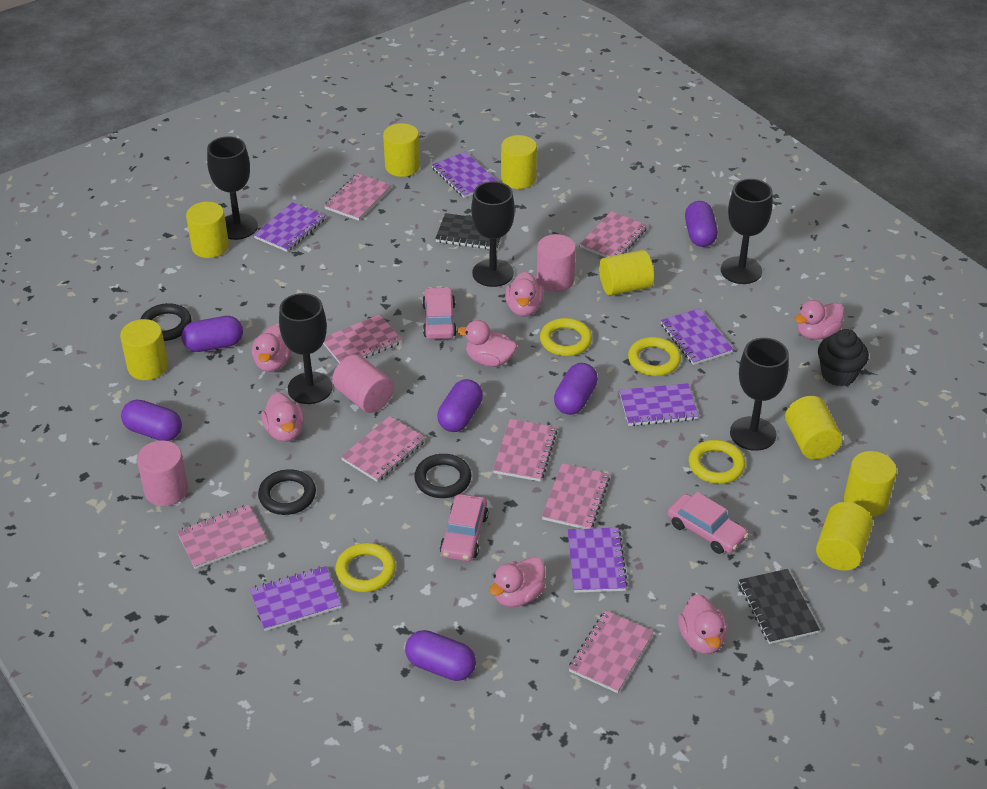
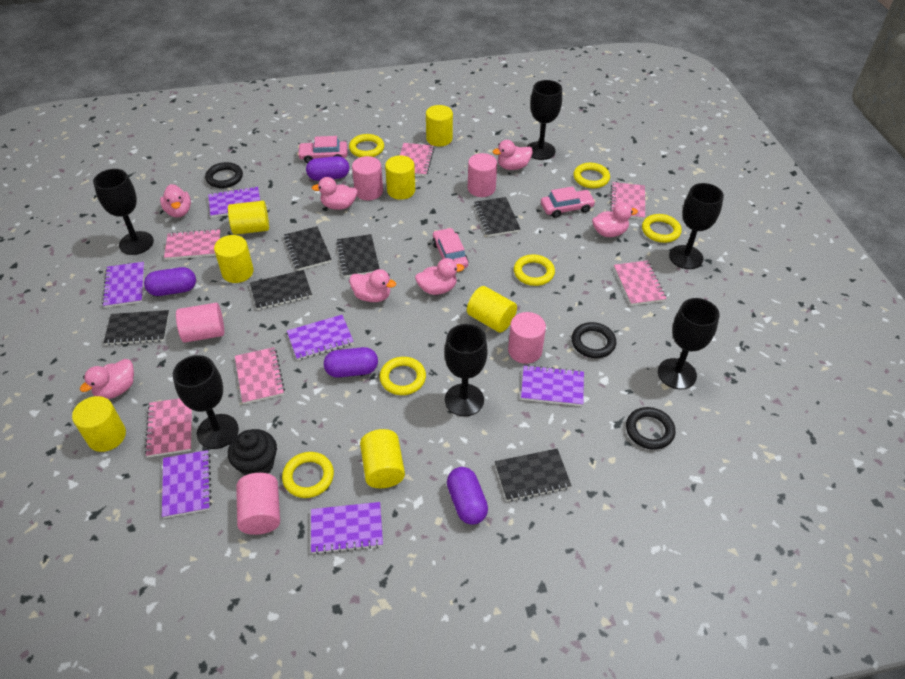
black goblet: [207,136,258,240] [279,293,333,404] [471,181,515,287] [721,179,773,284] [730,338,789,451] = 5 -> [93,169,154,255] [173,355,239,449] [444,324,488,416] [527,80,562,160] [658,298,720,389] [669,183,724,269] = 6
black notebook: [435,213,501,250] [739,569,820,644] = 2 -> [104,310,169,346] [250,270,312,310] [284,226,332,271] [336,234,380,277] [474,197,520,237] [495,449,572,501] = 6
pink cylinder: [137,440,188,506] [332,354,394,413] [536,234,576,292] = 3 -> [176,303,224,343] [236,473,280,535] [352,156,383,200] [468,153,497,197] [508,312,546,364] = 5
pink notebook: [177,505,267,569] [323,314,402,363] [324,173,391,221] [341,416,426,482] [493,419,557,481] [542,463,610,529] [569,610,654,693] [580,211,648,257] = 8 -> [145,398,192,457] [164,229,221,260] [235,347,285,404] [400,143,434,176] [610,182,645,219] [614,260,667,306] = 6
purple capsule: [121,399,182,441] [182,316,243,352] [405,630,476,681] [437,379,483,432] [554,363,598,415] [685,201,718,247] = 6 -> [144,267,196,296] [306,156,349,181] [324,347,378,378] [447,467,488,525] = 4
yellow cylinder: [120,319,168,380] [186,202,229,258] [383,123,420,177] [501,135,537,189] [599,250,654,296] [785,396,842,459] [816,502,873,570] [844,451,897,517] = 8 -> [72,396,126,452] [214,235,254,283] [228,201,269,235] [360,429,405,488] [385,155,415,200] [426,105,453,147] [467,286,517,333] = 7
yellow ring: [335,543,396,592] [540,318,592,356] [628,337,681,376] [689,440,745,484] = 4 -> [282,452,334,498] [349,134,384,157] [380,357,426,395] [514,254,555,286] [573,163,610,188] [642,214,682,243] = 6

